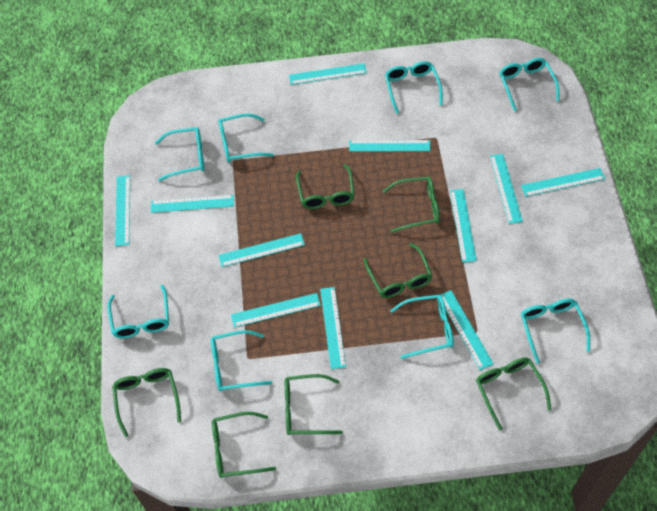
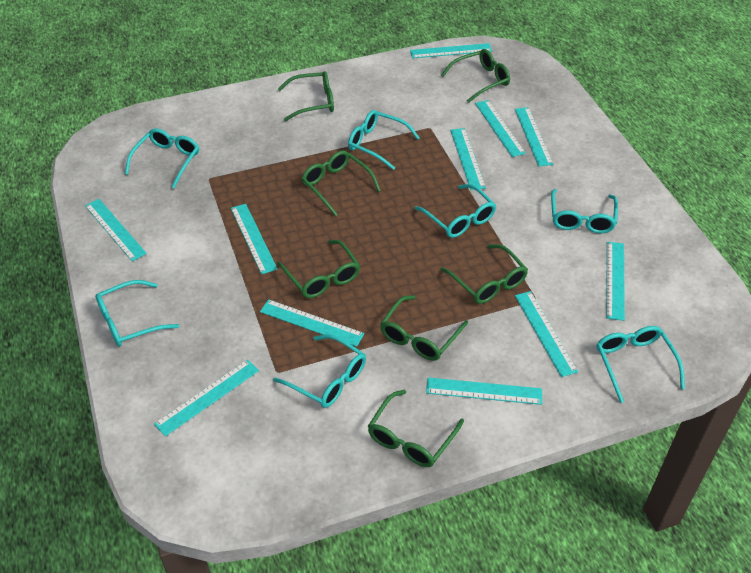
turquoise glasses: [107,285,169,338] [155,128,205,181] [211,330,272,391] [218,113,274,162] [385,61,443,114] [390,295,454,359] [499,58,560,111] [521,299,590,364] = 8 -> [95,280,179,347] [125,128,199,189] [273,334,366,408] [348,110,420,170] [414,184,496,238] [551,189,618,233] [596,326,685,403] = 7

